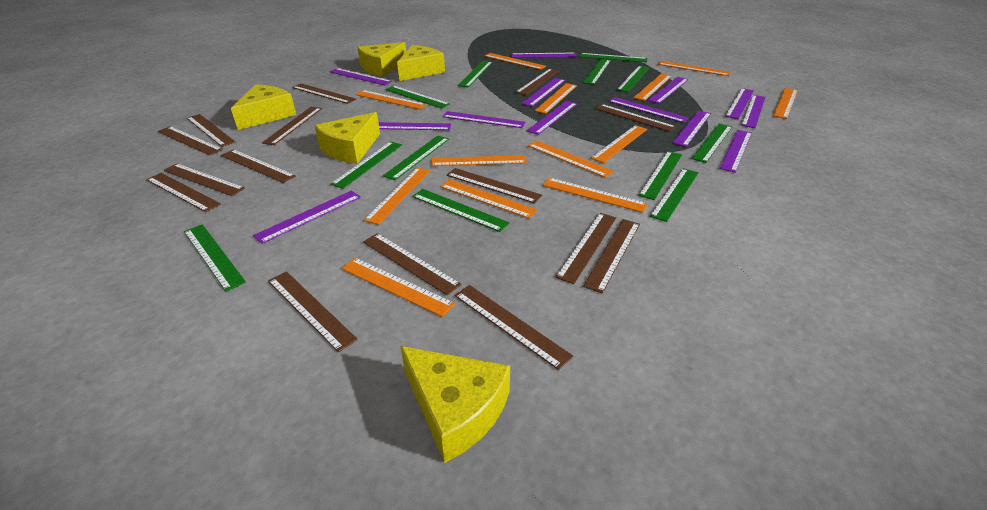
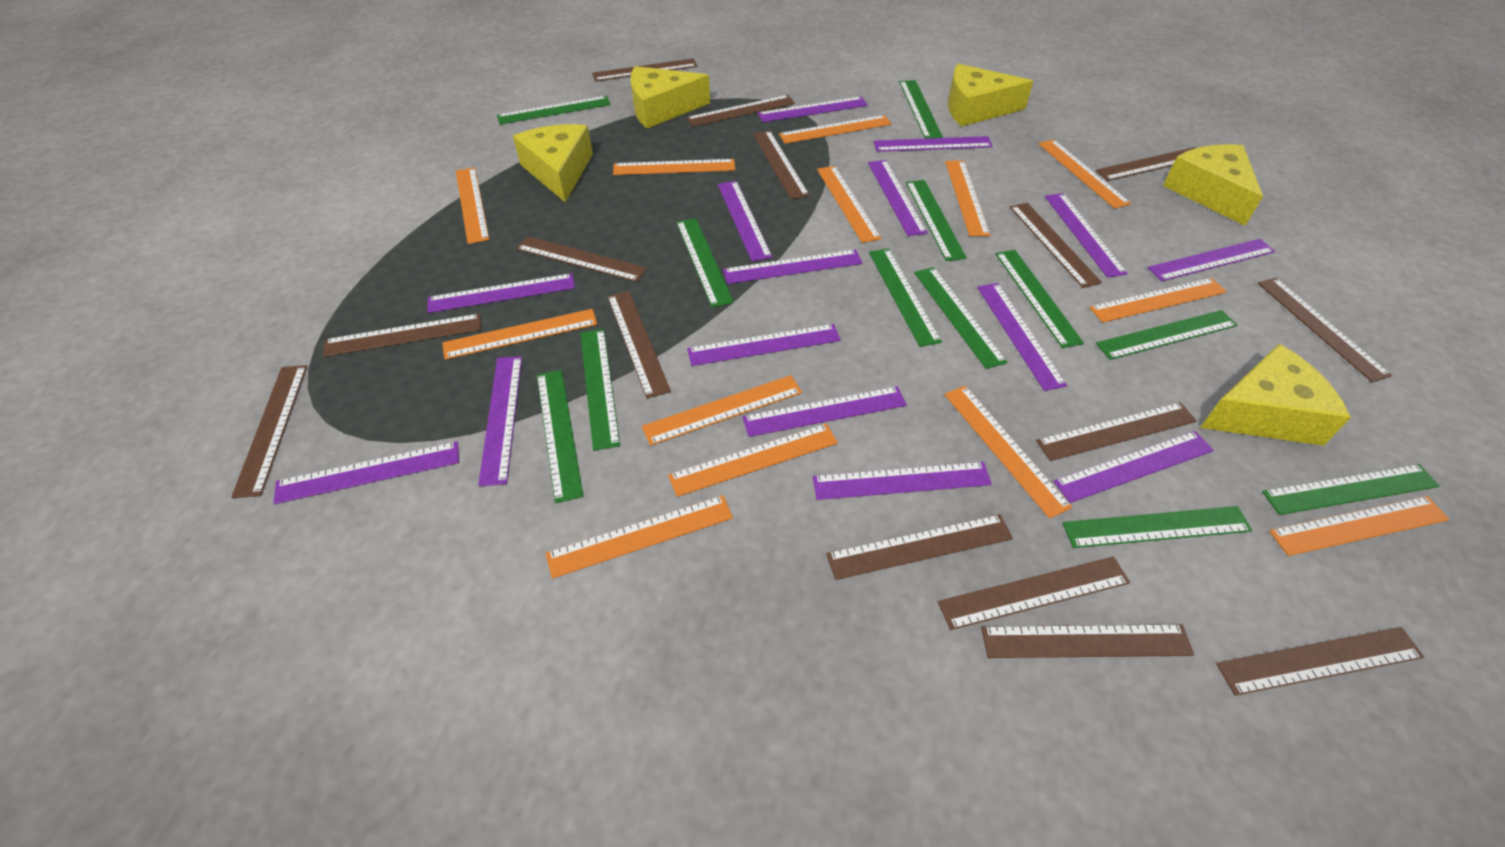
purple ruler: [253,191,361,244] [330,68,392,85] [378,122,451,130] [443,111,526,128] [511,53,577,58] [521,78,565,107] [527,101,577,135] [609,97,689,123] [648,77,689,104] [673,110,711,147] [720,130,752,173] [725,88,754,119] [741,95,765,128] = 13 -> [273,441,459,504] [428,273,575,313] [478,356,522,486] [687,324,841,366] [718,181,772,261] [723,249,862,284] [742,386,907,437] [758,97,868,122] [813,462,992,500] [868,160,928,236] [873,136,993,152] [977,283,1067,391] [1045,193,1128,277] [1053,431,1214,503] [1148,239,1275,281] = 15

